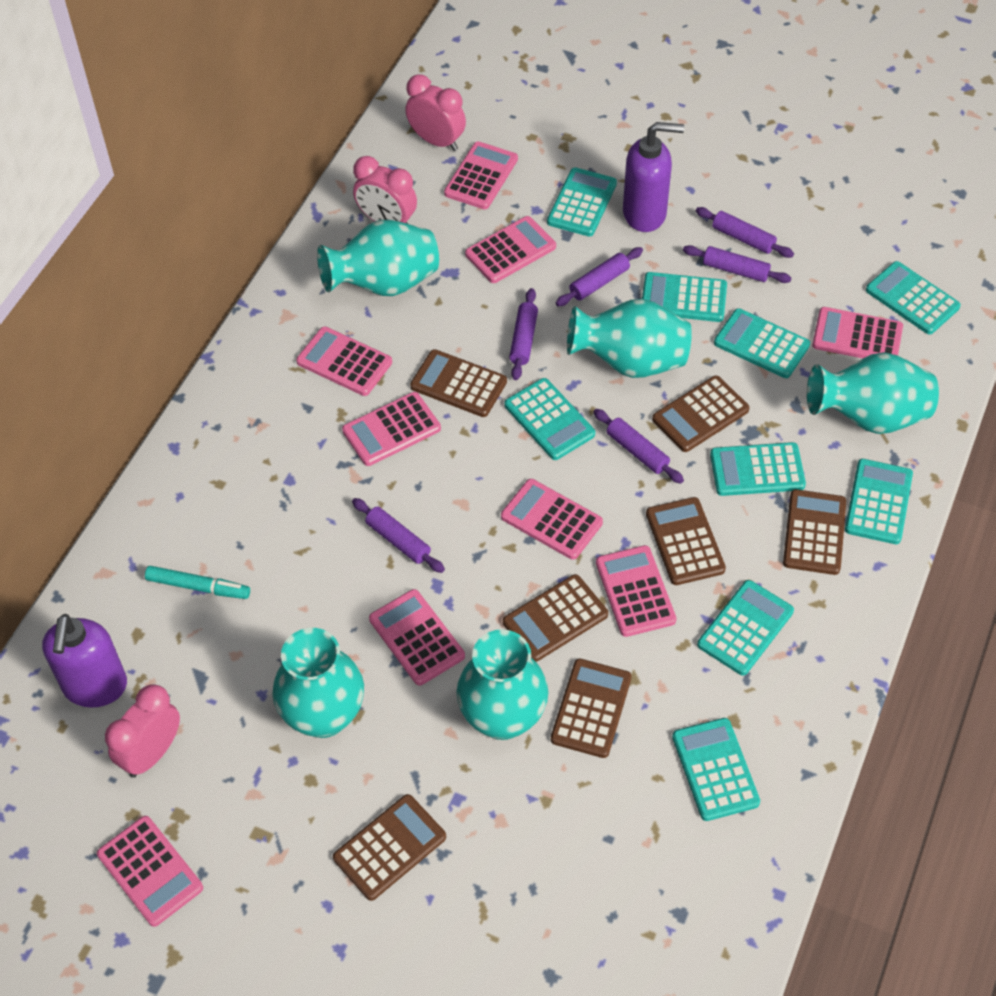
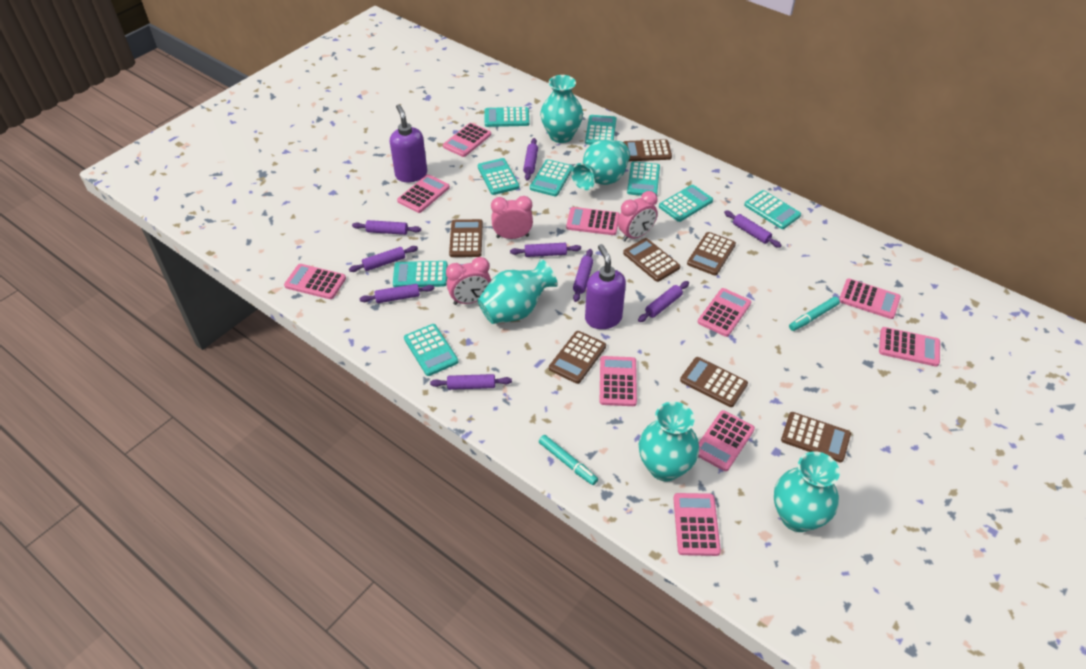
pink calculator: [97,816,203,927] [296,327,392,396] [342,392,441,466] [369,589,465,686] [444,141,518,210] [465,216,556,283] [501,479,603,560] [596,545,676,637] [812,307,903,358] = 9 -> [284,264,346,299] [397,174,450,213] [443,123,491,157] [566,207,620,235] [600,356,637,406] [673,493,721,556] [698,288,751,337] [698,410,755,471] [839,279,901,319] [879,327,940,367] = 10
purple rolling pin: [352,498,445,573] [509,288,538,380] [556,247,643,306] [593,409,684,484] [683,245,791,283] [696,207,794,258] = 6 -> [349,246,418,272] [352,220,421,235] [359,284,434,303] [430,374,512,390] [510,243,581,257] [523,138,538,180] [573,249,593,302] [638,281,689,322] [724,211,782,248] = 9
turquoise marker: [145,566,250,599] = 1 -> [539,435,598,485] [789,297,840,331] = 2

